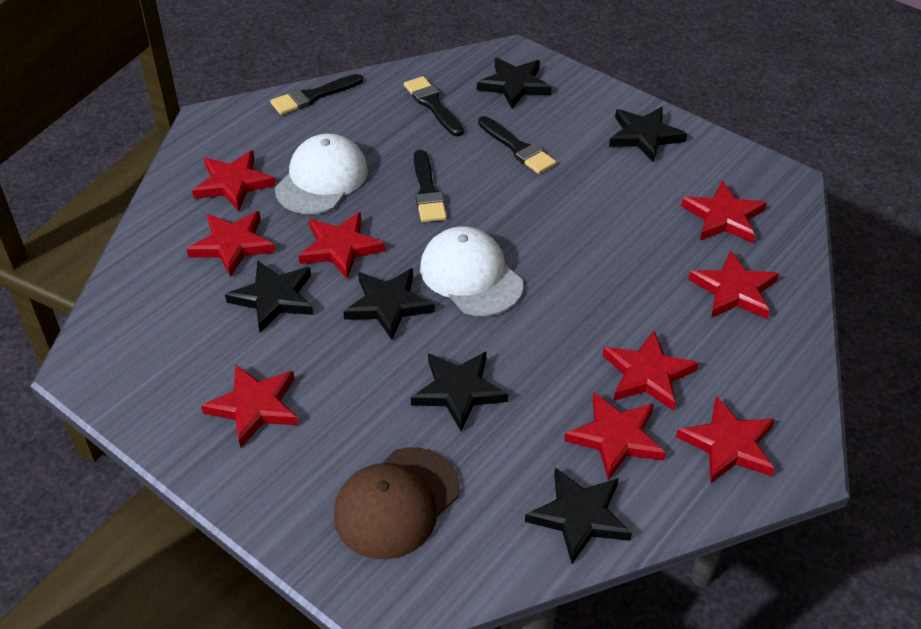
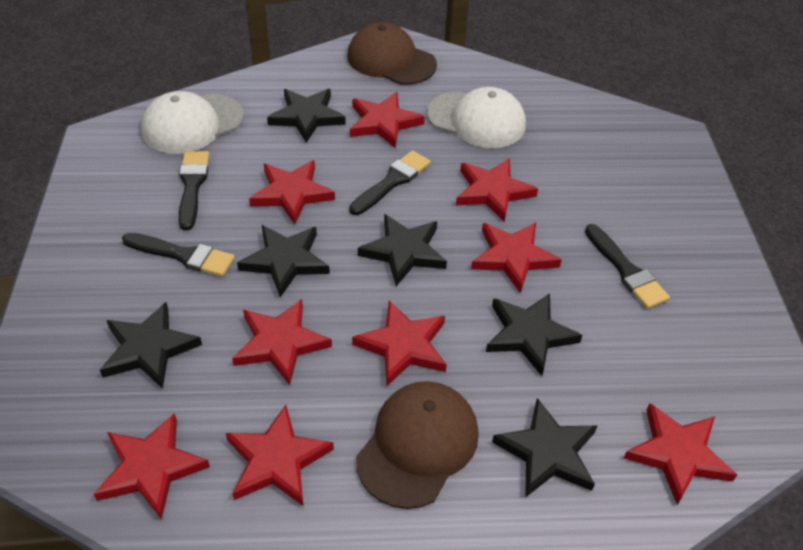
brown cap: [333,447,460,559] = 1 -> [347,22,437,85] [356,381,479,509] = 2

